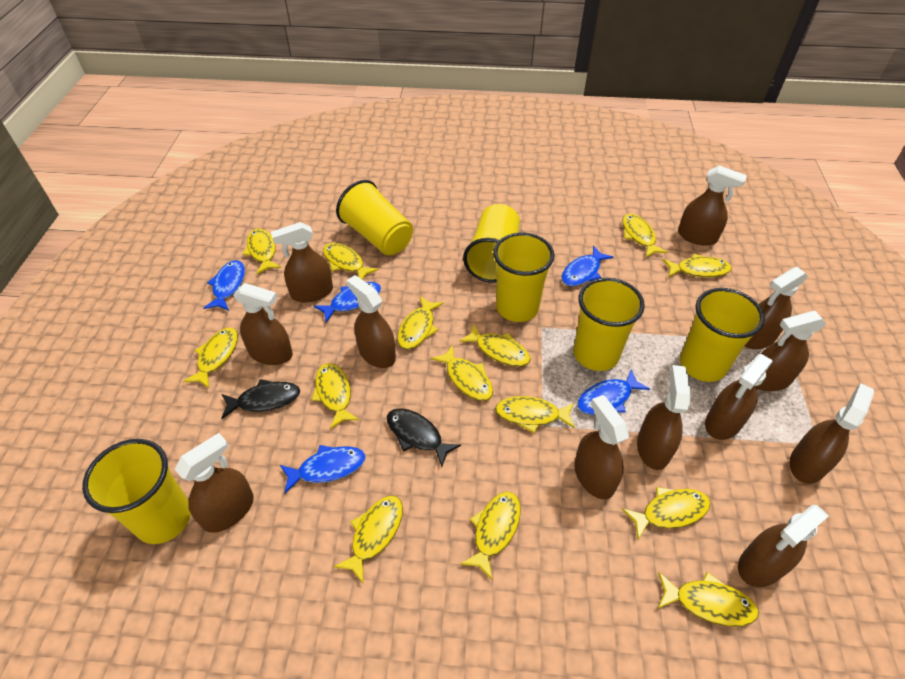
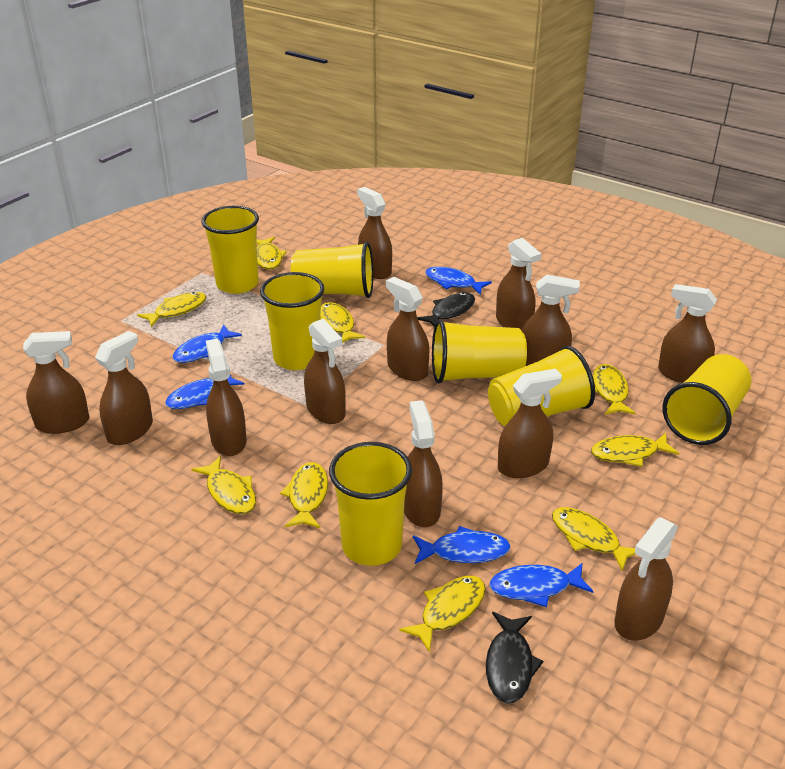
yellow cup: [82,439,191,544] [336,180,413,255] [463,204,520,283] [493,233,555,322] [574,278,645,371] [680,288,765,382] = 6 -> [201,206,259,294] [260,272,324,370] [291,242,373,298] [329,442,412,566] [432,320,527,383] [488,346,595,426] [662,354,751,445] = 7
yellow fish: [183,328,238,388] [243,229,281,274] [311,363,359,429] [323,243,378,280] [333,496,403,583] [397,296,444,349] [431,345,493,401] [459,323,531,367] [460,492,521,579] [495,396,575,433] [622,214,668,258] [622,487,710,539] [657,572,759,627] [663,253,731,278] = 14 -> [137,292,206,327] [191,456,256,514] [256,237,287,270] [280,462,328,528] [320,302,365,343] [399,576,485,653] [552,507,636,571] [591,433,679,467] [593,364,636,415] = 9

